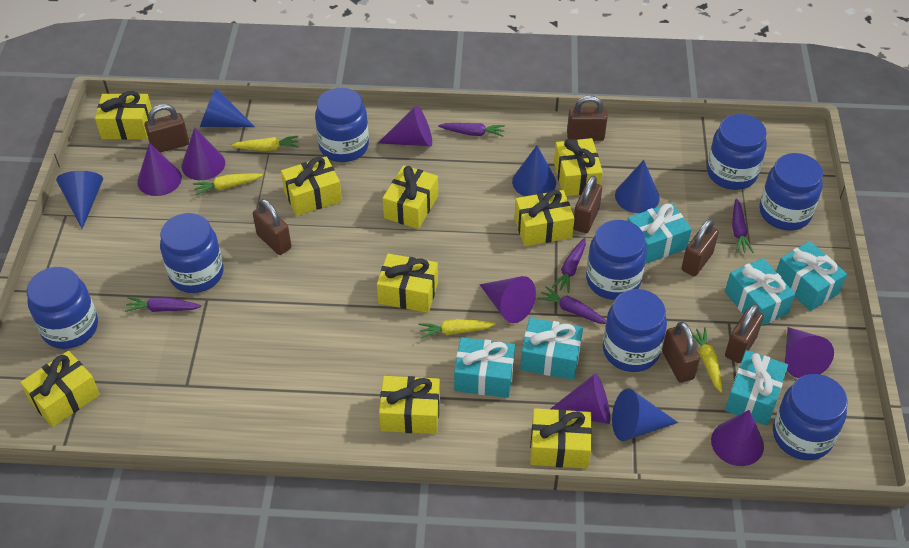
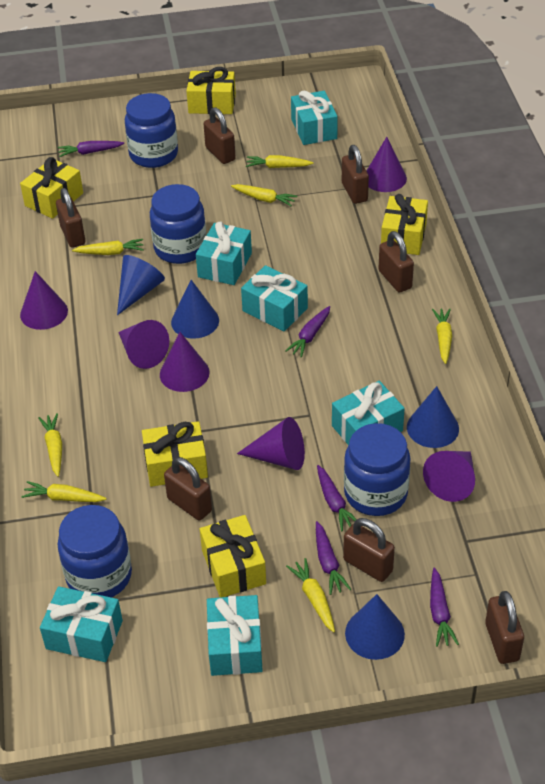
blue cone: [56,171,103,229] [200,88,255,127] [512,145,556,196] [612,388,678,441] [615,160,660,213] = 5 -> [117,255,165,315] [171,280,219,339] [345,594,405,660] [407,386,459,448] = 4
blue jar: [26,267,98,349] [160,213,223,293] [315,88,369,162] [586,220,647,300] [603,289,667,372] [707,114,767,190] [759,153,823,231] [773,374,848,460] = 8 -> [58,505,132,598] [125,93,178,168] [150,184,206,264] [344,423,410,516] = 4
purple cone: [137,143,182,196] [181,128,225,180] [378,105,432,146] [479,276,536,323] [551,373,610,424] [711,410,764,466] [785,327,834,378] = 7 -> [20,271,68,330] [118,320,169,369] [160,332,210,392] [237,417,305,470] [367,137,407,192] [423,451,475,502] = 6
yellow carrot: [193,173,263,196] [231,136,299,151] [418,319,496,339] [692,327,722,393] = 4 -> [21,481,107,502] [38,413,62,477] [72,239,144,255] [231,184,297,206] [246,155,313,168] [286,558,335,633] [432,309,452,364] = 7
yellow gift: [20,351,100,427] [95,91,152,140] [281,156,342,216] [377,253,438,313] [379,376,440,434] [383,165,438,229] [515,190,575,246] [530,408,592,469] [554,138,603,196] = 9 -> [20,157,83,219] [142,421,208,487] [186,67,236,114] [200,515,266,597] [381,194,428,255] = 5

